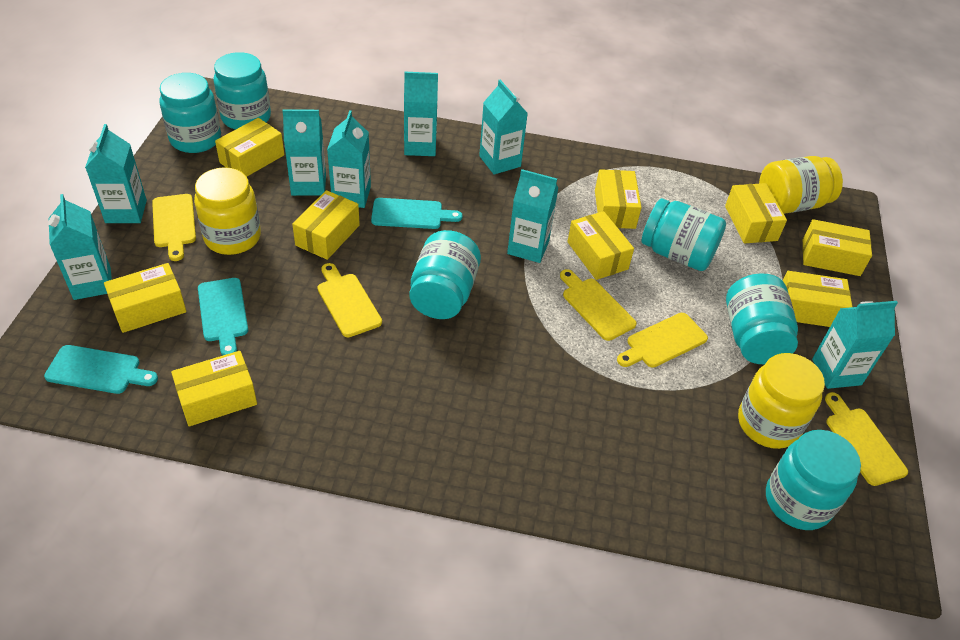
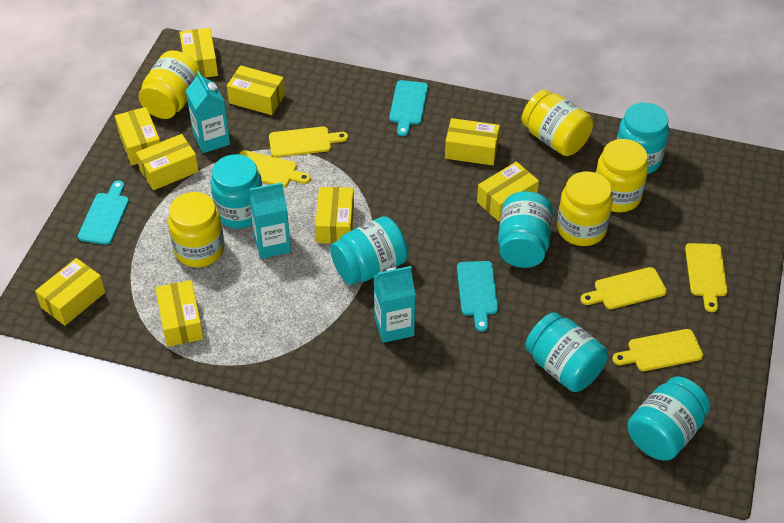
turquoise carton: [48,194,112,300] [85,124,147,223] [282,109,326,196] [327,110,371,208] [404,72,438,156] [479,80,528,174] [507,169,558,263] [812,301,898,389] = 8 -> [186,71,230,153] [249,182,291,259] [374,266,416,343] = 3
yellow jar: [194,167,261,255] [738,353,825,449] [759,156,843,214] = 3 -> [138,50,202,119] [168,192,225,267] [522,90,593,156] [557,171,613,246] [596,139,648,212] = 5

